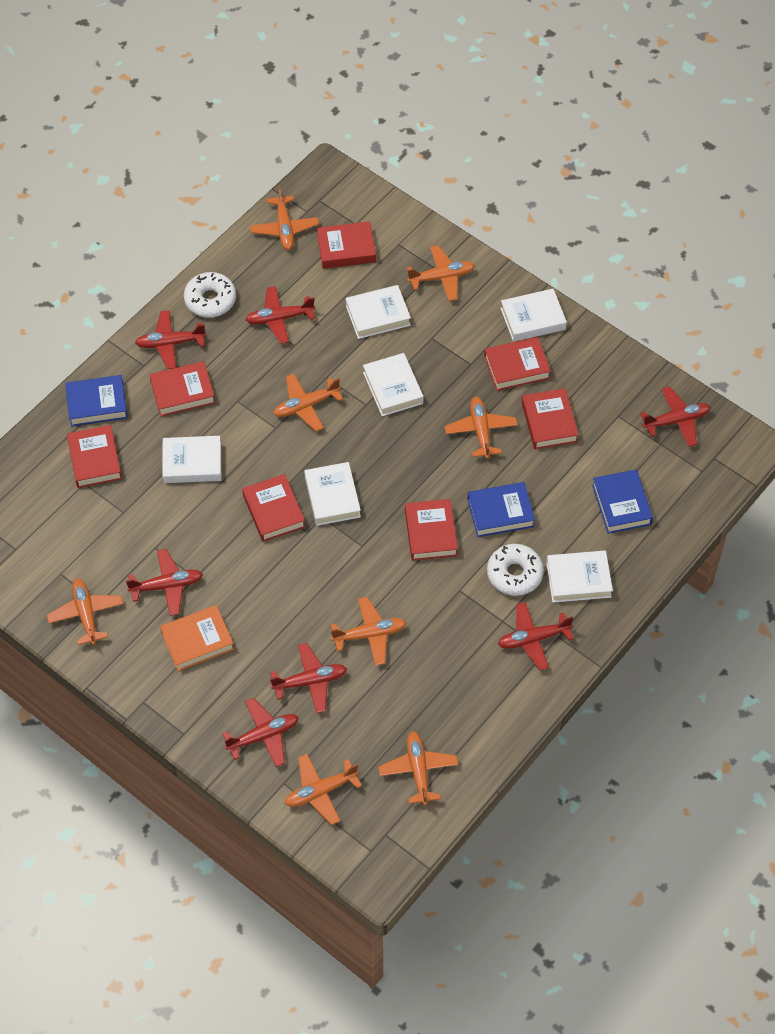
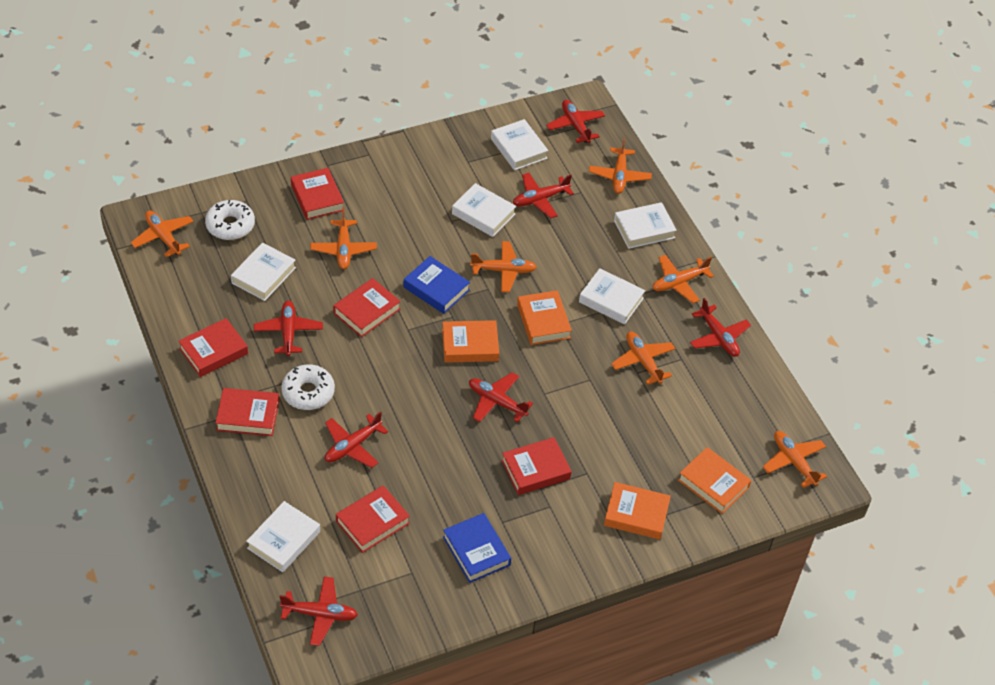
blue book: [65,375,128,426] [467,482,535,537] [592,470,653,534] = 3 -> [404,256,470,314] [443,513,511,583] = 2
orange book: [160,605,234,671] = 1 -> [442,320,499,363] [517,290,572,345] [604,482,671,540] [678,447,751,514] = 4
orange plane: [47,579,123,645] [250,186,319,250] [274,374,343,431] [285,754,362,825] [331,597,406,666] [378,731,459,805] [407,245,475,301] [445,397,517,459] = 8 -> [131,211,194,257] [311,209,377,269] [470,241,537,292] [589,138,652,194] [611,332,675,385] [653,255,714,303] [763,431,827,488] = 7
red book: [67,425,122,488] [149,361,215,416] [242,474,305,542] [317,221,376,269] [405,499,458,561] [484,337,551,391] [522,388,579,449] = 7 -> [178,318,248,377] [215,388,279,436] [291,168,344,220] [333,278,401,337] [336,485,410,553] [501,437,572,495] = 6

